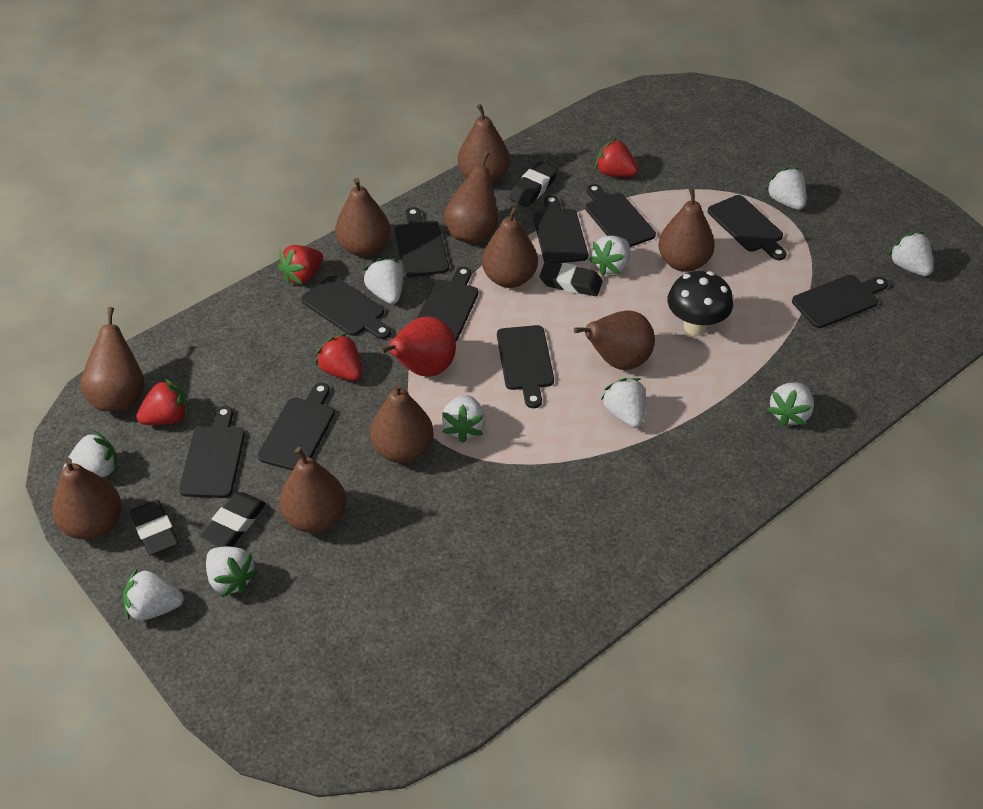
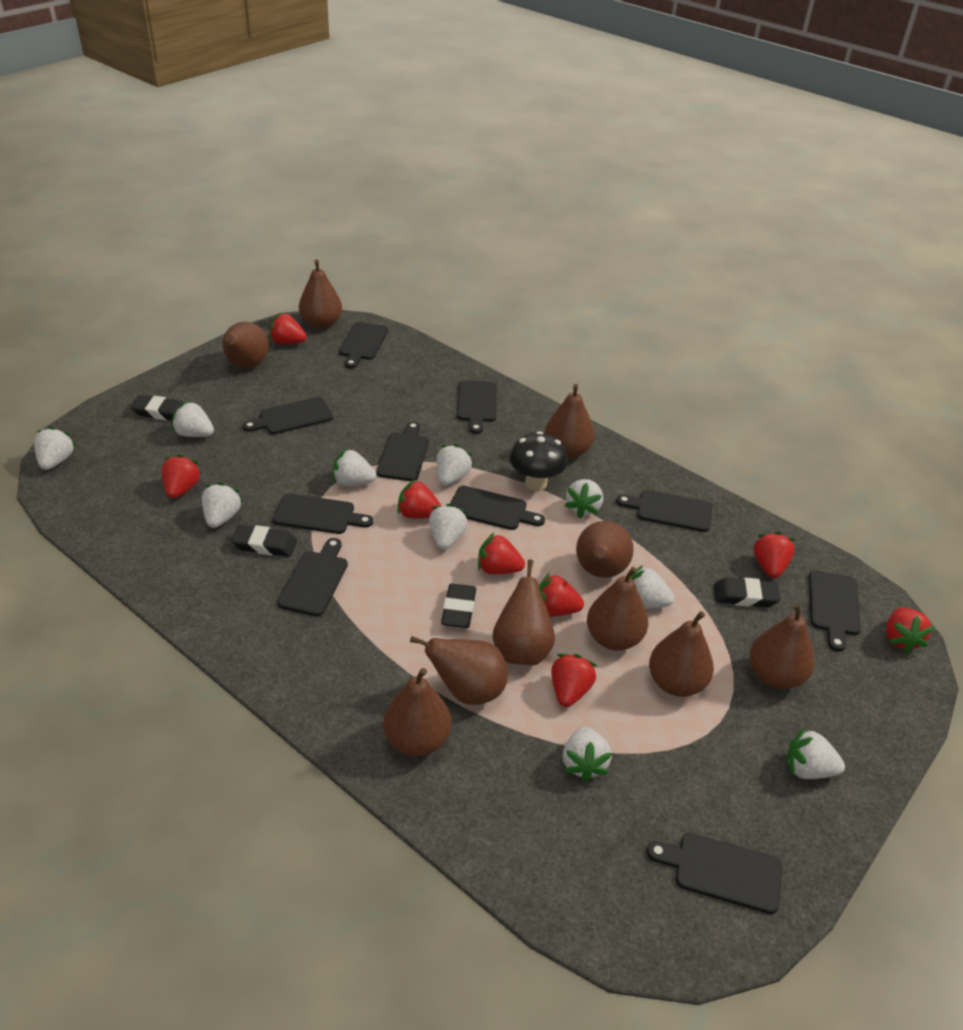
red pear: [380,317,456,377] = 1 -> none = 0
red strawberry: [136,378,189,425] [278,245,323,285] [316,333,362,381] [595,139,638,177] = 4 -> [161,454,202,498] [269,313,307,345] [398,479,441,519] [478,532,525,574] [539,573,584,617] [551,654,597,707] [753,532,795,578] [886,608,934,653] = 8

